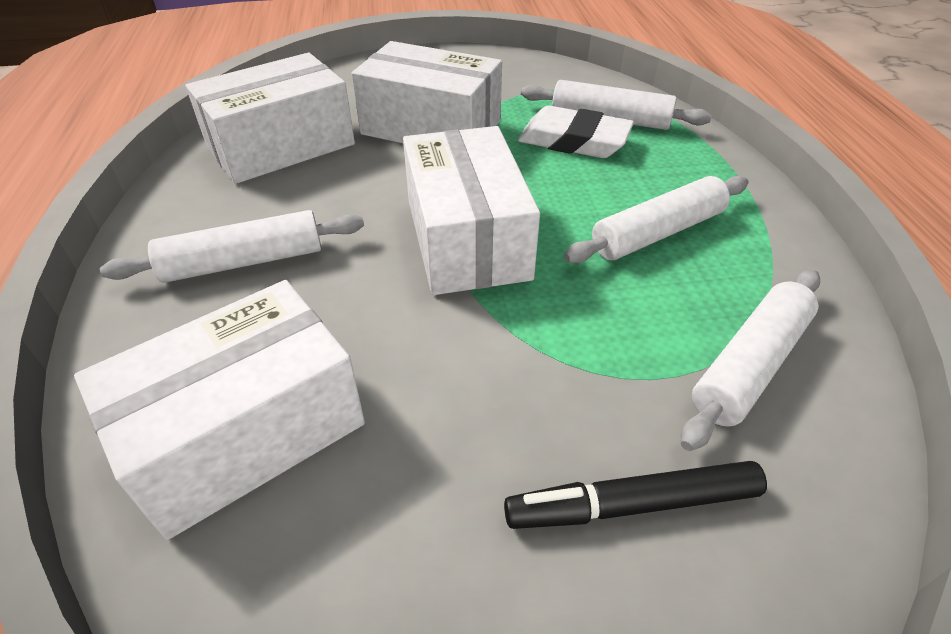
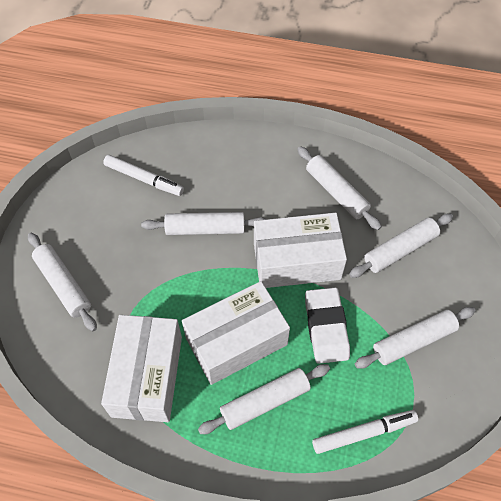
black marker: [504,461,767,529] = 1 -> none = 0
white box: [74,280,365,540] [186,53,355,184] [351,41,502,143] [403,126,540,295] = 4 -> [101,315,182,422] [182,281,290,385] [254,213,347,288] = 3
white marker: none = 0 -> [103,155,184,196] [312,410,418,454] = 2
white rolling pin: [100,210,364,283] [521,80,712,130] [564,176,749,263] [681,270,820,451] = 4 -> [28,233,97,331] [141,212,267,235] [198,364,330,434] [297,146,382,230] [349,214,453,278] [355,307,476,369] = 6

